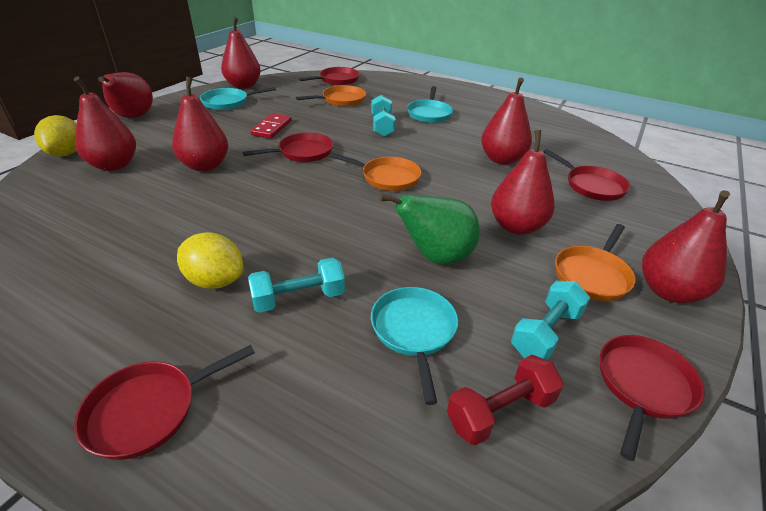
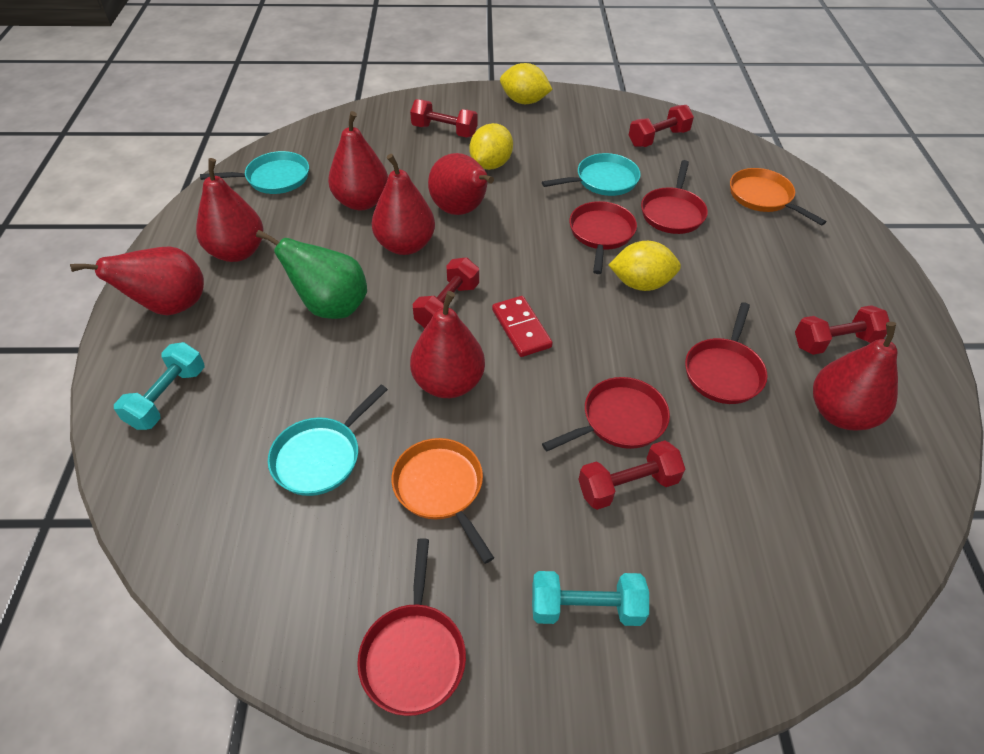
orange pan: [296,85,366,107] [329,153,421,191] [555,224,636,301] = 3 -> [392,438,494,564] [730,168,826,226] = 2
red dumbbell: [447,355,564,446] = 1 -> [410,99,478,138] [413,257,479,328] [578,440,685,510] [629,105,694,147] [795,305,890,355] = 5
turquoise dumbbell: [248,258,345,313] [371,95,395,137] [511,281,590,361] = 3 -> [114,342,205,430] [532,571,649,626] = 2
yellow lemon: [34,115,77,157] [177,232,243,289] = 2 -> [469,123,513,170] [500,63,553,104] [609,241,681,291] = 3

